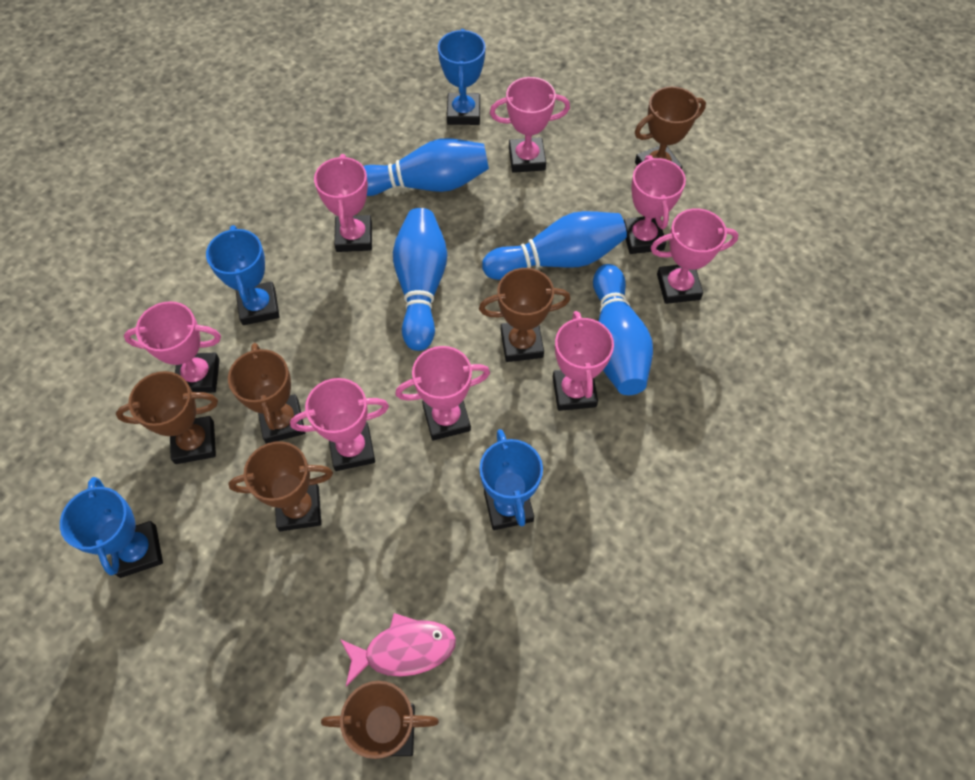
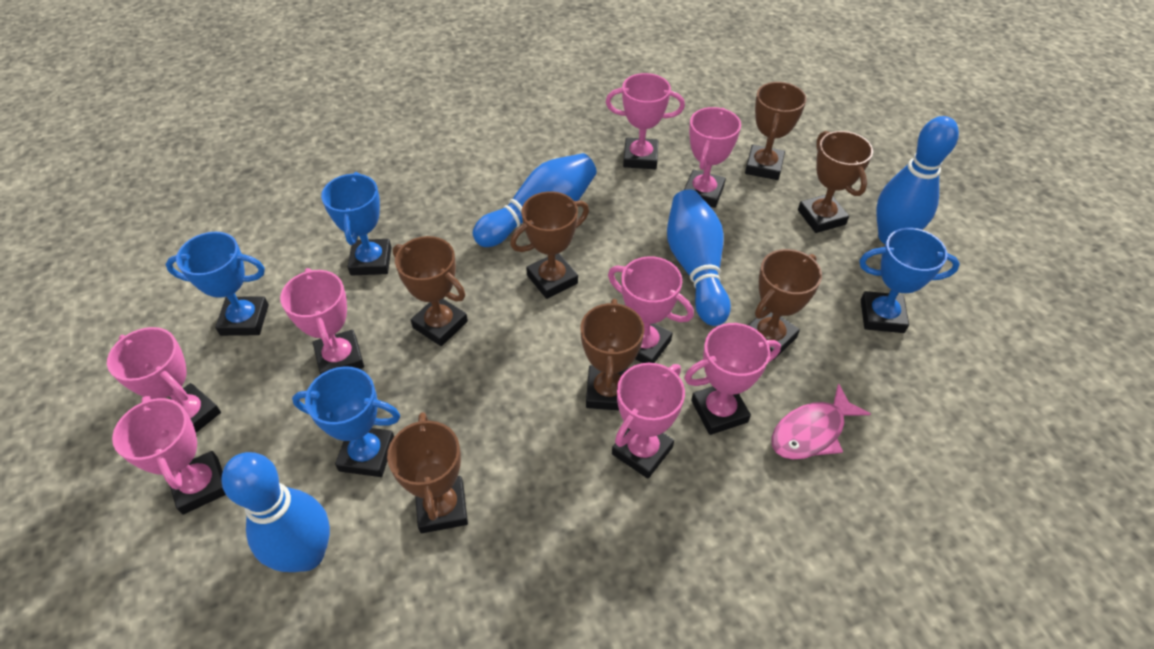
brown trophy: [116,371,218,464] [228,343,305,444] [228,441,333,531] [321,681,439,759] [479,268,570,362] [635,86,706,169] = 6 -> [387,412,468,533] [393,236,468,346] [510,191,589,299] [580,299,644,410] [745,82,806,180] [748,249,822,360] [798,131,873,233] = 7

